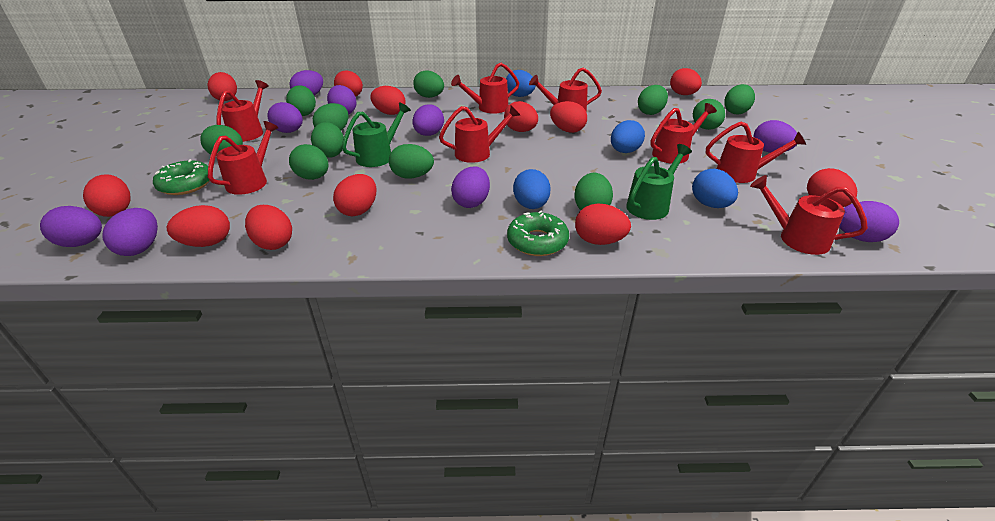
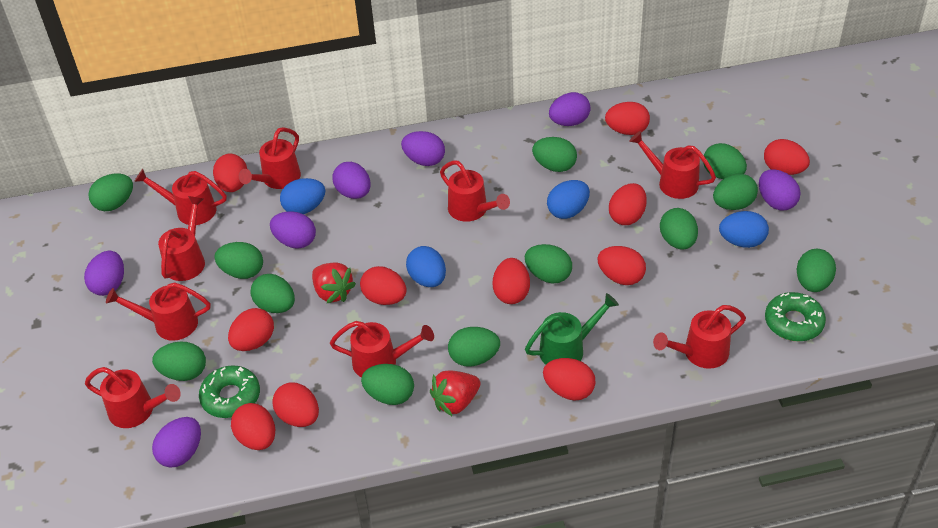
green egg: [200,125,243,155] [286,85,316,116] [289,144,328,180] [311,122,344,158] [313,103,348,131] [389,144,434,179] [413,70,444,98] [575,173,613,210] [638,85,668,115] [693,99,725,130] [724,84,755,114] = 11 -> [88,174,133,211] [152,341,206,381] [214,242,263,279] [250,274,295,313] [361,364,414,405] [448,327,500,367] [525,244,572,284] [532,137,577,172] [660,208,698,250] [703,143,747,179] [713,174,758,210] [796,249,836,292] = 12
green watering can: [342,102,411,167] [626,144,692,220] = 2 -> [525,293,619,365] = 1
purple egg: [40,206,102,247] [103,208,158,256] [267,102,303,133] [290,70,323,95] [327,85,356,115] [412,104,444,136] [451,167,490,208] [753,120,797,153] [839,201,899,242] = 9 -> [84,251,124,296] [152,417,201,468] [270,211,316,249] [332,162,371,199] [401,131,445,166] [549,92,591,126] [759,169,800,211] = 7
red egg: [83,174,130,217] [167,205,230,247] [208,72,237,101] [245,205,292,250] [333,174,376,217] [334,71,363,97] [370,86,406,115] [504,101,538,132] [550,101,587,133] [575,204,631,245] [670,68,702,95] [807,168,857,207] = 12 -> [213,154,247,192] [228,308,274,351] [231,403,275,450] [272,383,319,427] [360,266,406,305] [493,258,530,304] [543,358,596,401] [597,246,646,285] [605,102,650,135] [609,183,647,225] [764,139,810,175] = 11
red strawberry: none = 0 -> [312,262,356,303] [430,370,481,416] = 2
red watering can: [208,121,278,195] [217,80,269,142] [439,105,520,163] [451,63,519,114] [529,67,602,113] [651,103,717,164] [706,122,806,183] [750,175,868,255] = 8 -> [85,367,181,428] [106,282,210,341] [134,169,227,225] [158,196,205,281] [239,127,301,189] [330,321,434,378] [440,160,510,222] [629,131,716,199] [653,305,746,369] = 9

